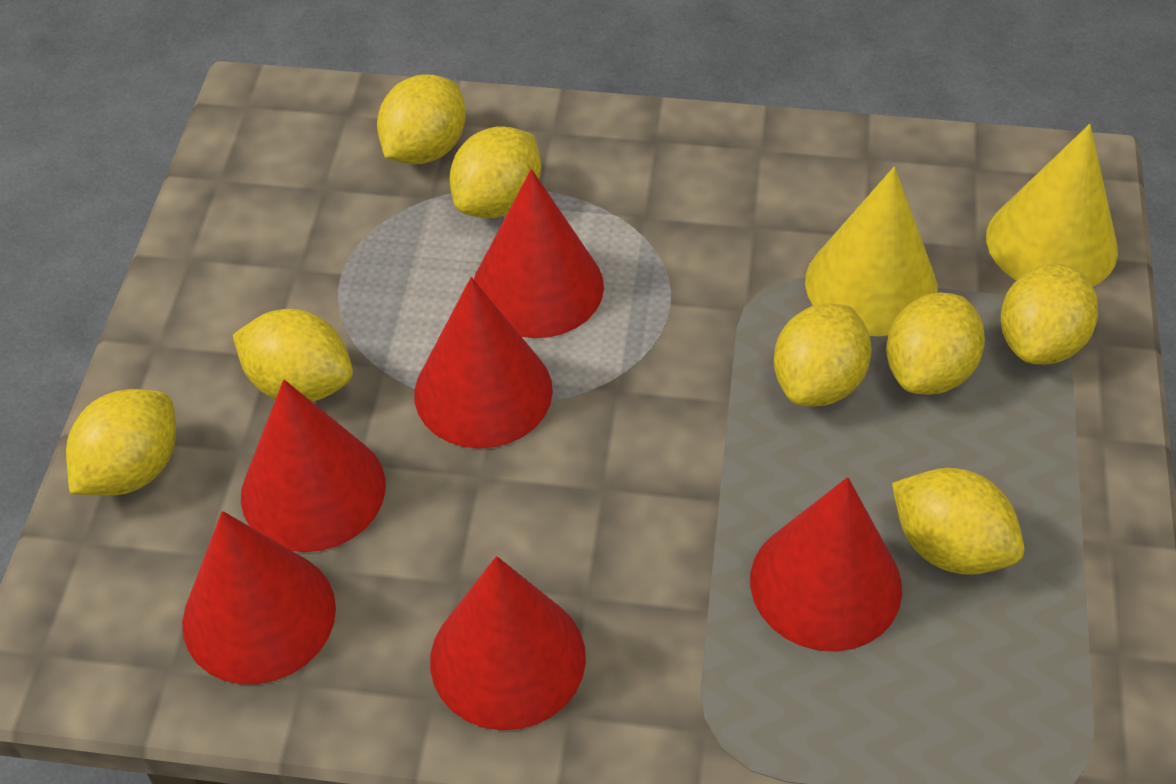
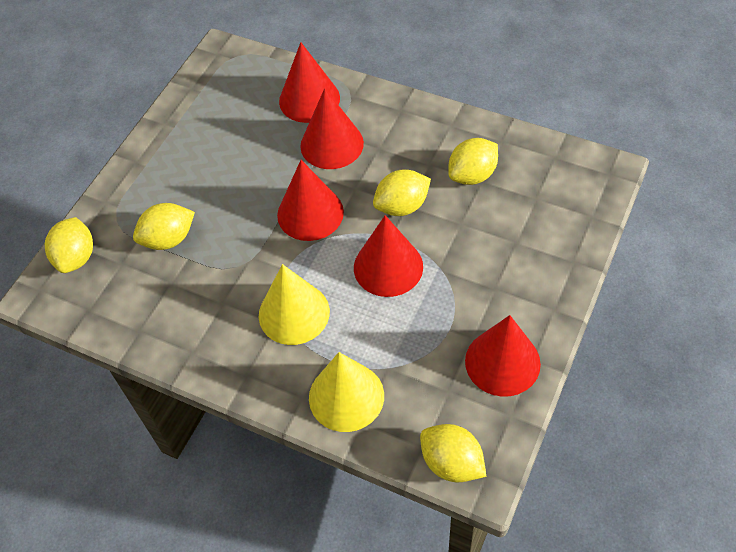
red cone: [182,511,336,684] [241,380,386,552] [414,277,553,448] [430,556,586,730] [474,169,604,338] [750,477,902,652] = 6 -> [277,160,344,241] [279,42,340,123] [300,88,364,169] [354,215,423,297] [465,315,541,397] = 5
yellow lemon: [66,389,176,496] [233,309,353,402] [377,75,466,164] [450,126,541,218] [774,303,871,407] [886,292,985,395] [892,468,1024,575] [1001,264,1098,365] = 8 -> [45,217,93,273] [133,203,195,250] [373,169,431,216] [420,424,486,482] [448,138,498,185] = 5

